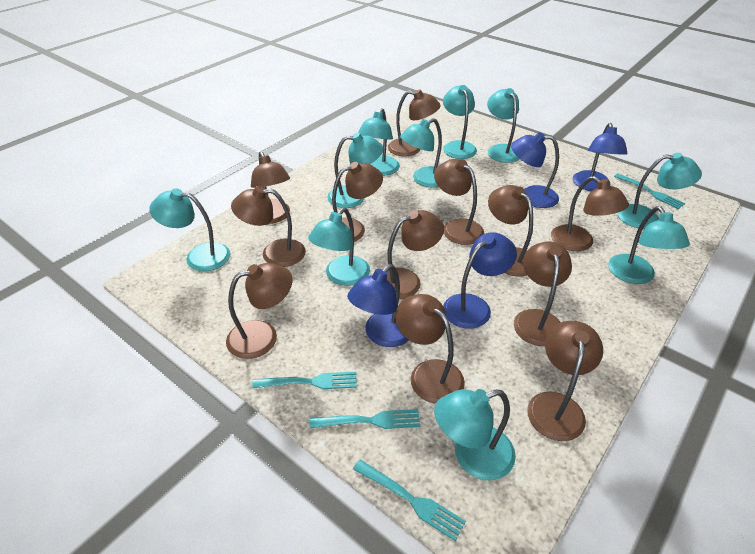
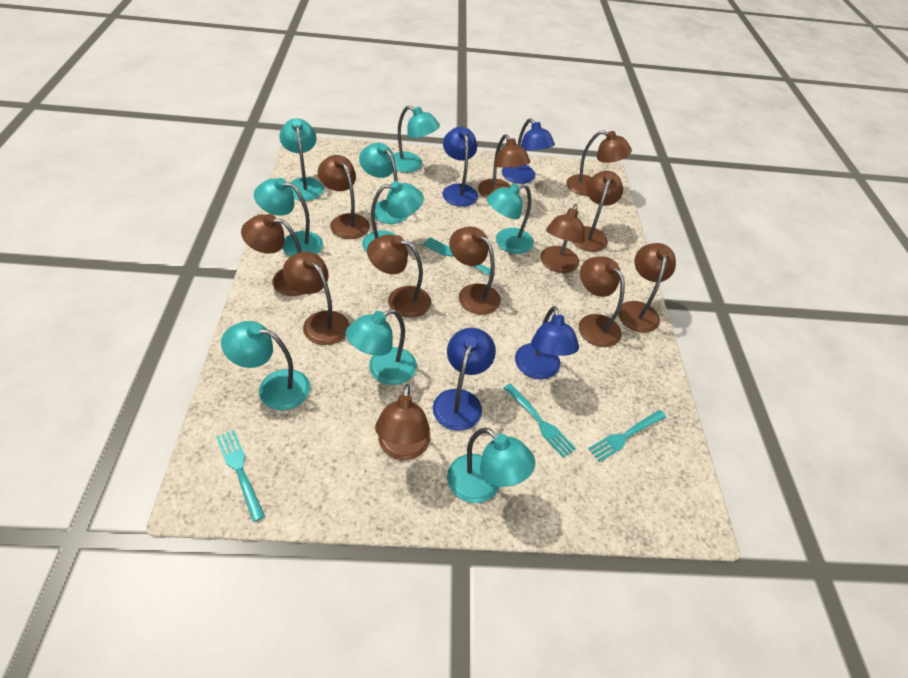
turquoise lamp: [149,188,231,271] [308,208,370,286] [327,133,383,208] [358,108,400,176] [400,118,442,187] [434,389,516,481] [443,85,477,159] [487,88,519,163] [608,206,690,284] [618,153,702,229] = 10 -> [221,321,310,410] [254,178,323,257] [280,118,324,201] [346,309,417,385] [359,143,408,224] [362,181,424,252] [393,105,440,173] [447,427,535,503] [487,183,534,254] = 9

